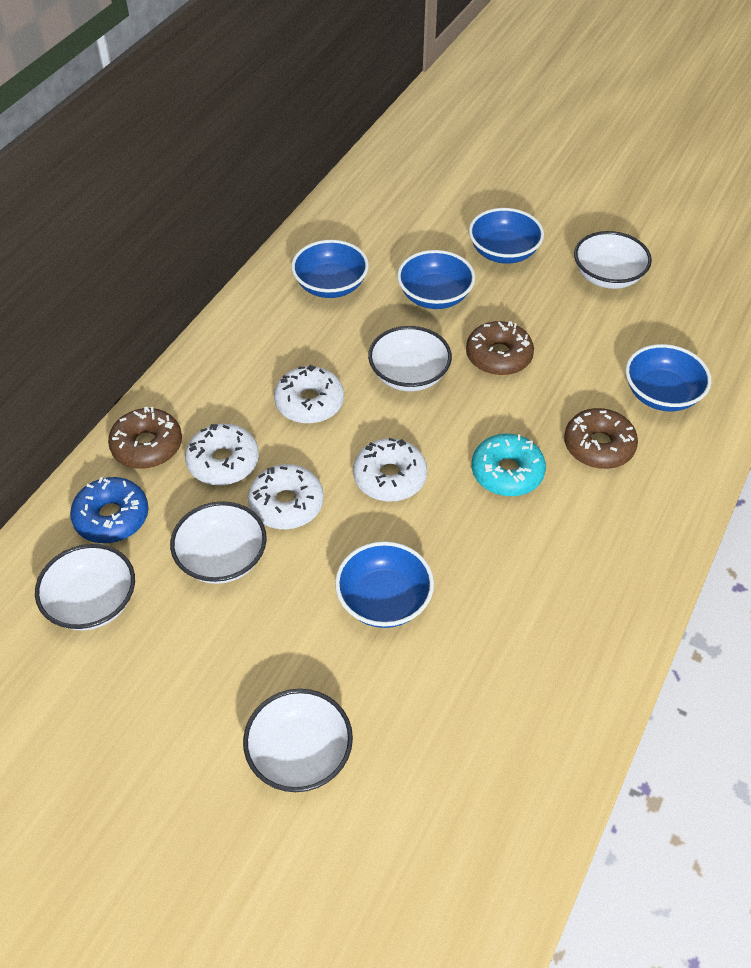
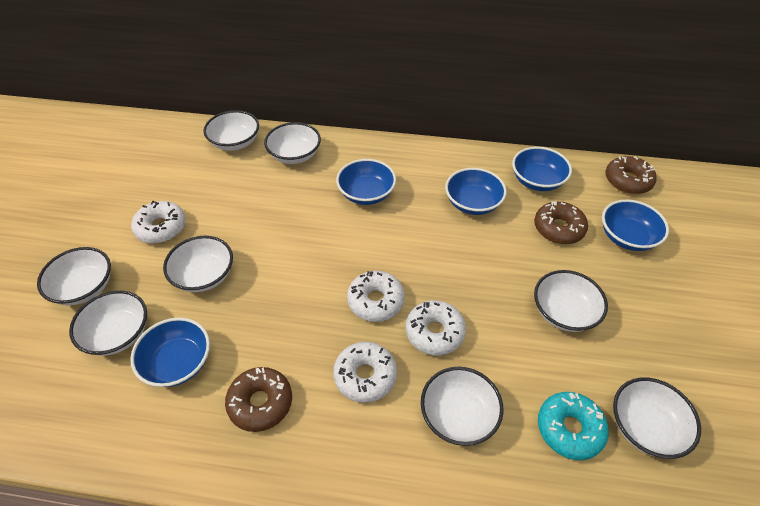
blue donut: [70,477,149,543] = 1 -> none = 0
white bowl: [35,544,135,630] [170,501,267,584] [243,689,353,792] [368,326,452,391] [574,231,652,289] = 5 -> [37,247,111,305] [69,290,147,356] [163,236,233,292] [203,110,259,151] [264,122,321,164] [421,367,504,446] [534,270,608,332] [613,377,701,459] = 8

